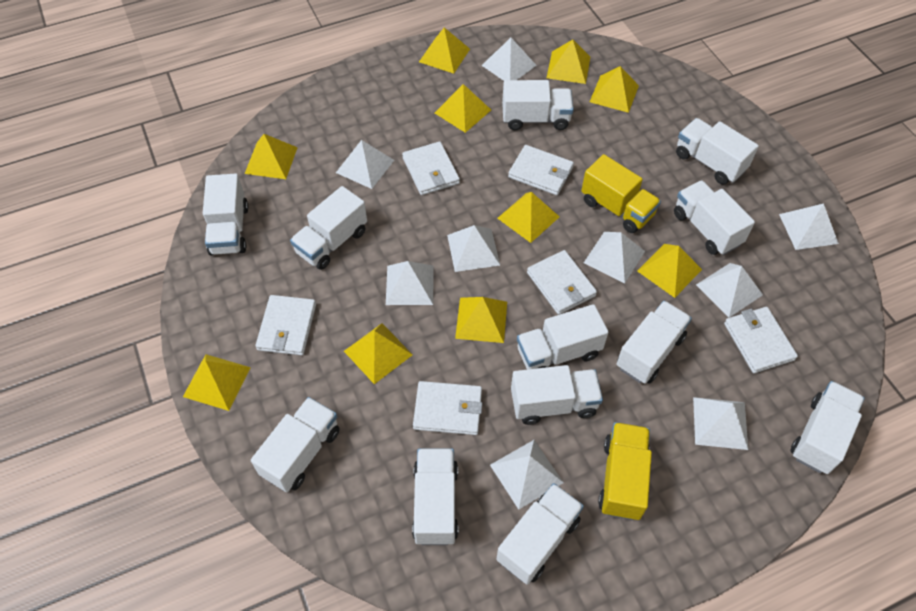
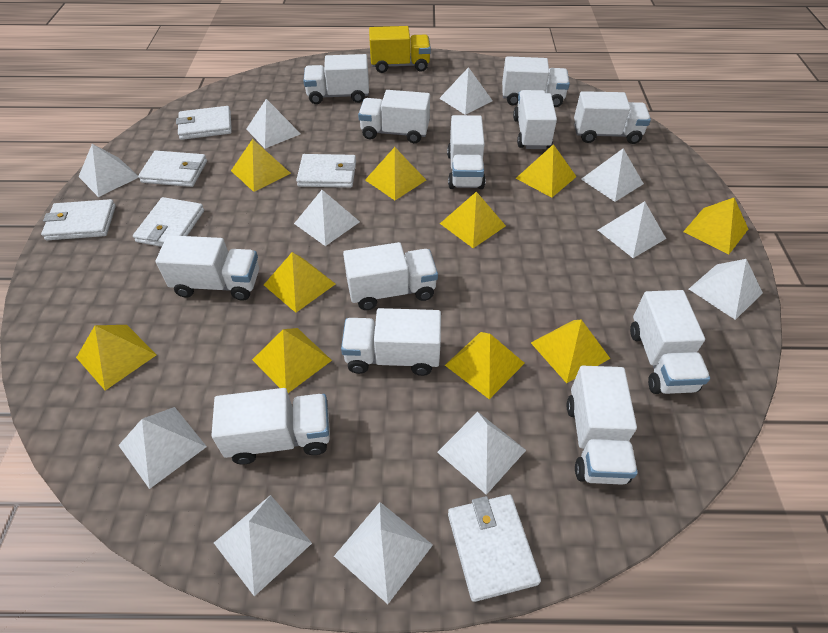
white pyramid: [336,140,394,189] [386,261,434,305] [447,225,500,272] [481,38,537,81] [490,440,564,510] [584,232,645,283] [693,397,748,450] [696,263,763,318] [779,203,839,250] = 9 -> [78,144,139,197] [118,407,207,489] [214,495,312,596] [246,99,301,148] [294,190,360,246] [334,502,433,604] [437,412,526,495] [439,67,493,115] [581,148,644,202] [598,201,666,258] [689,259,763,320] = 11
yellow truck: [581,154,661,233] [598,422,652,520] = 2 -> [369,26,431,73] = 1

